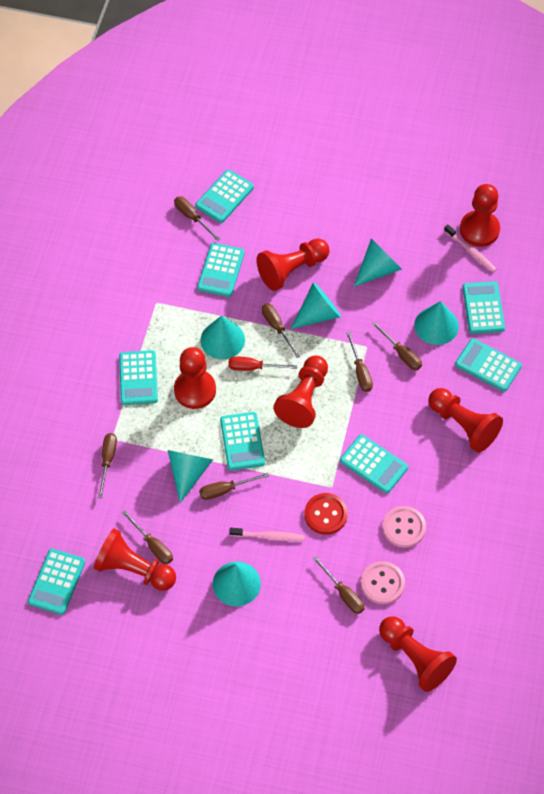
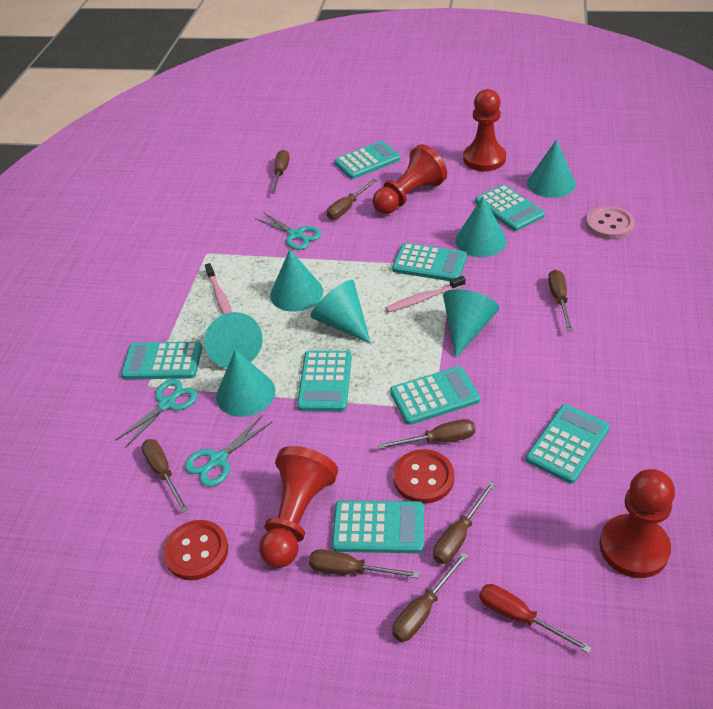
pink button: [361,561,405,604] [382,506,426,548] = 2 -> [586,206,635,239] = 1
red button: [305,493,348,535] = 1 -> [163,520,228,580] [393,449,454,504] = 2
red pawn: [94,528,176,591] [174,347,216,409] [257,238,329,291] [273,355,328,428] [379,616,457,692] [428,388,503,453] [460,184,500,247] = 7 -> [259,446,338,568] [373,144,447,214] [463,89,506,171] [599,469,675,578] = 4
turquoise cone: [168,450,213,503] [200,316,245,359] [213,561,261,606] [291,282,341,329] [354,238,402,287] [414,301,459,345] = 6 -> [204,312,263,368] [216,350,275,417] [270,249,323,312] [311,280,371,344] [443,289,499,358] [455,197,507,257] [527,139,576,198] = 7
turquoise scissors: none = 0 -> [115,379,198,448] [184,416,272,487] [256,212,321,250] = 3

